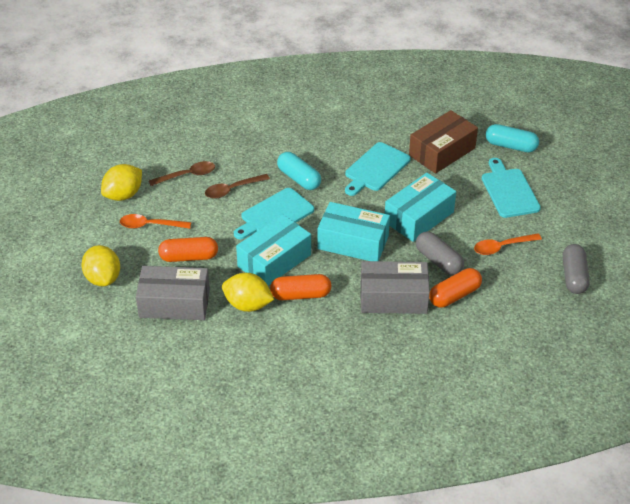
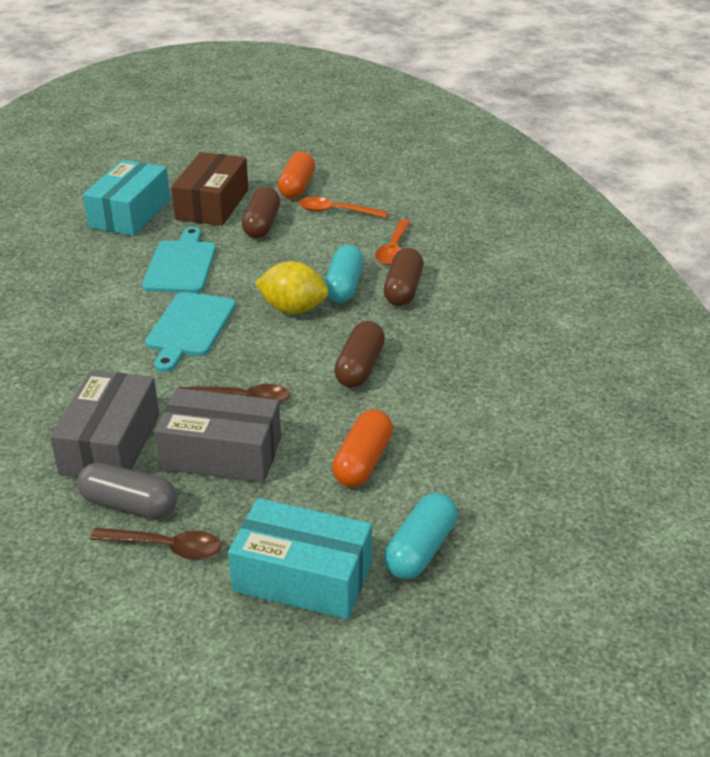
brown capsule: none = 0 -> [242,187,280,238] [334,321,385,388] [384,248,423,306] = 3
grey capsule: [416,232,464,275] [563,244,590,294] = 2 -> [77,462,177,519] = 1
orange capsule: [158,237,218,262] [270,274,331,300] [429,268,482,308] = 3 -> [278,152,315,199] [332,409,393,487] = 2
turquoise box: [236,214,311,285] [317,202,390,261] [385,173,456,242] = 3 -> [83,160,170,236] [228,498,372,619] = 2
turquoise cutting board: [234,188,314,239] [345,142,411,196] [482,158,541,218] = 3 -> [142,227,216,293] [145,292,236,372] = 2
yellow lemon: [81,245,120,286] [101,164,142,201] [222,273,274,312] = 3 -> [255,261,329,314] = 1

